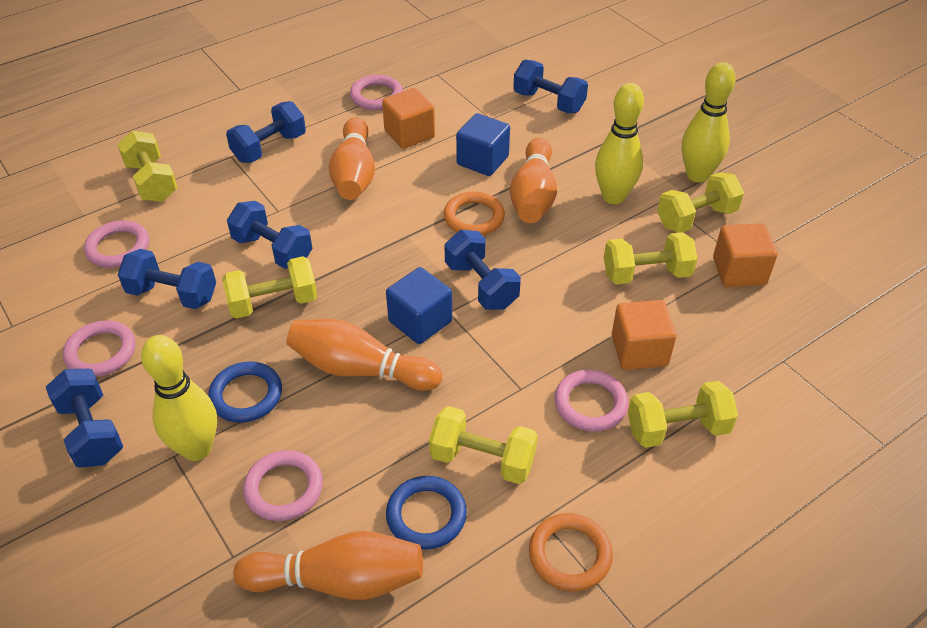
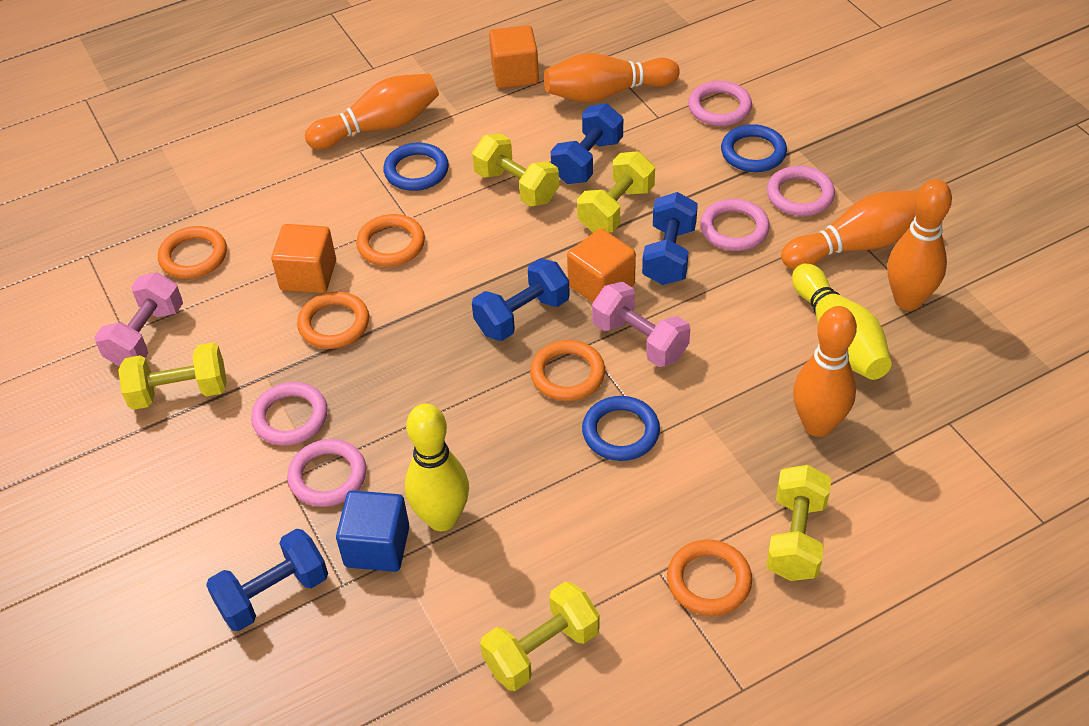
blue cube: [386,267,452,344] [456,113,510,176] = 2 -> [336,490,410,572] = 1
blue dumbbell: [46,369,123,468] [118,249,216,309] [226,101,306,163] [227,201,313,269] [445,230,521,310] [513,60,588,113] = 6 -> [206,529,328,631] [472,258,570,341] [551,104,623,184] [642,192,698,285] = 4
blue ring: [208,361,282,423] [386,476,467,550] = 2 -> [383,143,449,191] [582,396,660,461] [721,124,787,172] = 3
orange bowling pin: [233,531,423,600] [286,319,442,391] [329,118,375,200] [510,138,557,223] = 4 -> [305,74,439,149] [544,53,680,102] [781,190,918,269] [793,306,857,437] [887,179,952,311] = 5
orange ring: [444,192,505,235] [529,513,613,591] = 2 -> [158,226,227,279] [297,292,369,349] [356,214,425,266] [530,340,605,401] [667,540,752,616] = 5
pink dumbbell: none = 0 -> [94,272,183,367] [592,282,690,367] = 2
yellow bowling pin: [141,335,217,461] [595,83,644,204] [682,62,736,182] = 3 -> [405,403,469,531] [792,263,892,380] = 2
yellow dumbbell: [117,130,178,202] [222,256,318,319] [429,406,538,484] [604,232,698,285] [628,381,738,448] [657,172,744,233] = 6 -> [118,342,227,410] [472,134,559,206] [480,582,600,691] [577,151,655,233] [766,465,831,581] = 5

